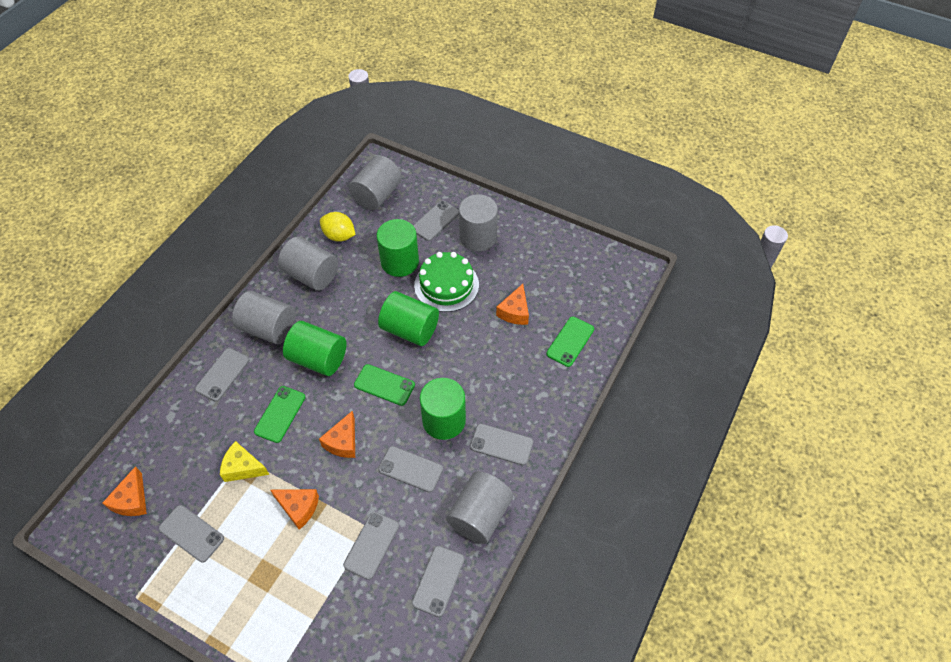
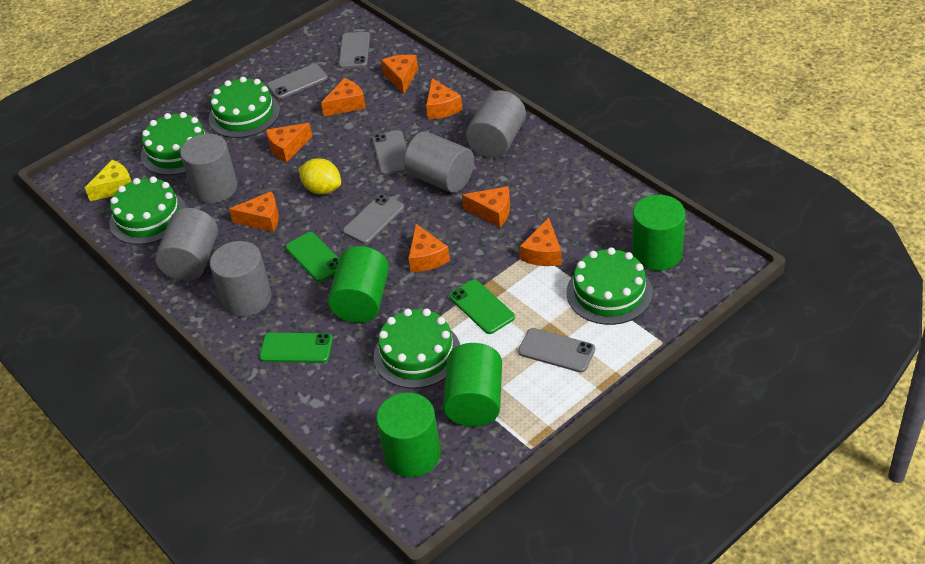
green cake: [414,252,479,312] = 1 -> [109,176,186,245] [141,112,209,175] [209,77,280,138] [374,308,460,389] [567,247,653,325] = 5
grey phone: [159,505,224,563] [195,348,249,402] [343,512,399,580] [378,446,443,493] [412,546,465,617] [413,200,459,241] [470,424,533,465] = 7 -> [267,64,328,99] [339,32,370,68] [343,194,404,244] [372,130,407,175] [518,328,595,372] = 5
orange cheese: [103,466,147,516] [270,489,319,530] [319,411,355,458] [496,284,529,325] = 4 -> [229,191,279,232] [266,123,312,163] [321,78,366,116] [381,55,418,94] [408,224,450,272] [426,79,463,119] [462,186,510,227] [520,218,562,266] = 8

